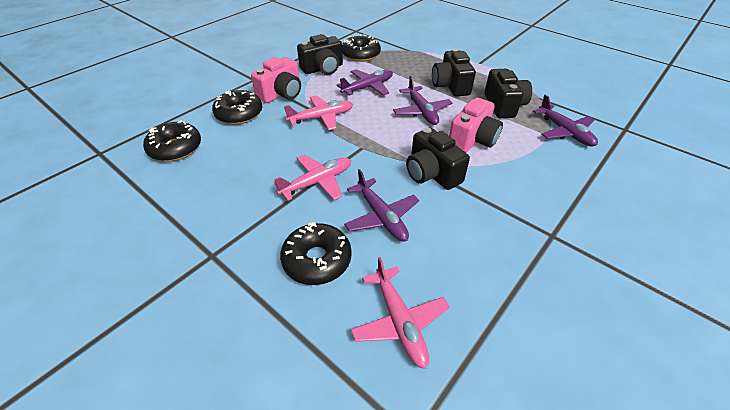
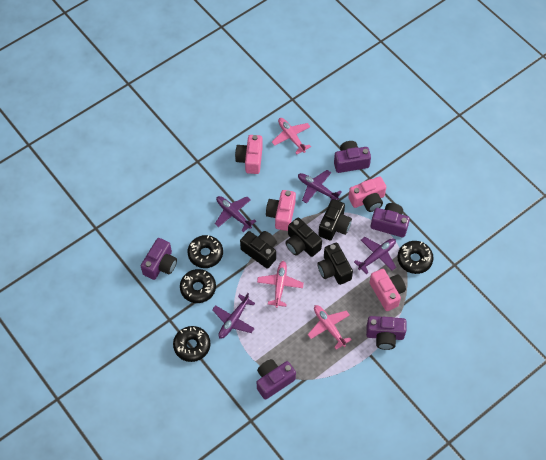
pink camera: [251,57,301,103] [449,98,503,153] = 2 -> [235,135,263,174] [266,190,296,231] [348,177,386,212] [369,269,406,311] = 4
purple camera: none = 0 -> [141,238,177,280] [257,359,296,400] [334,141,371,173] [366,316,406,350] [371,203,410,237] = 5

